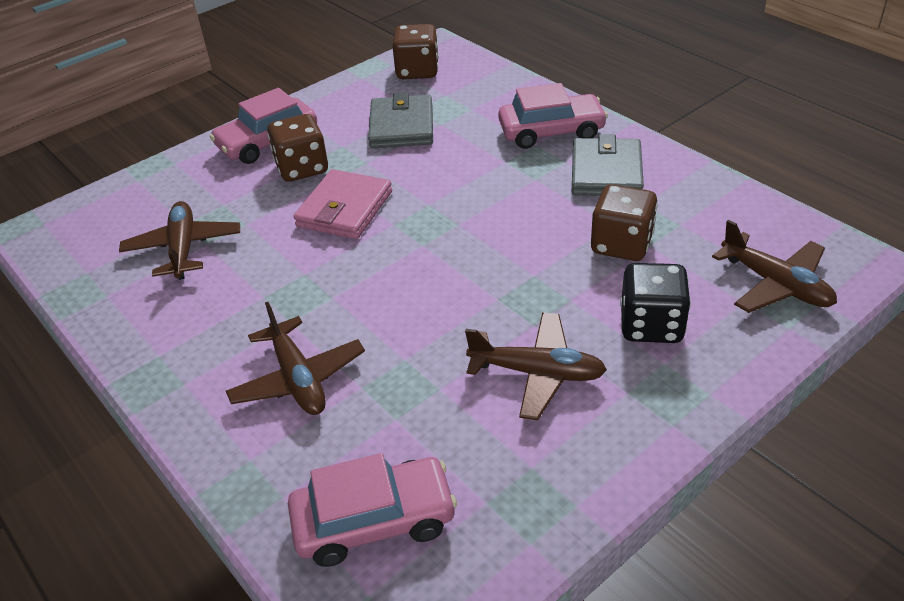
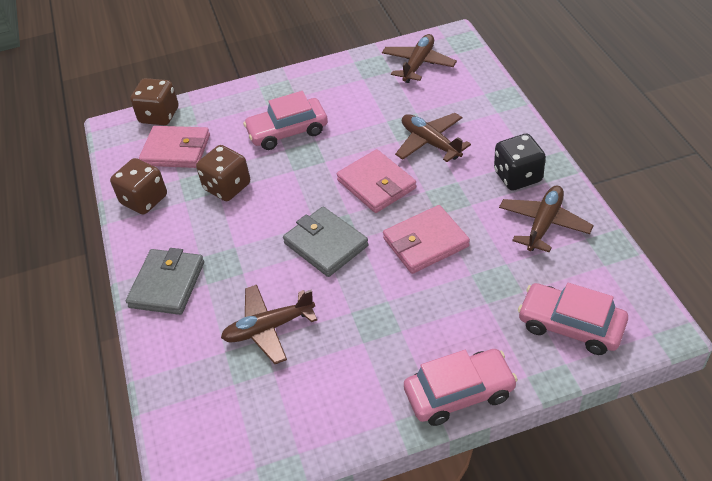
pink wallet: [293,169,392,239] = 1 -> [139,126,210,168] [337,149,416,213] [383,205,470,274] = 3

